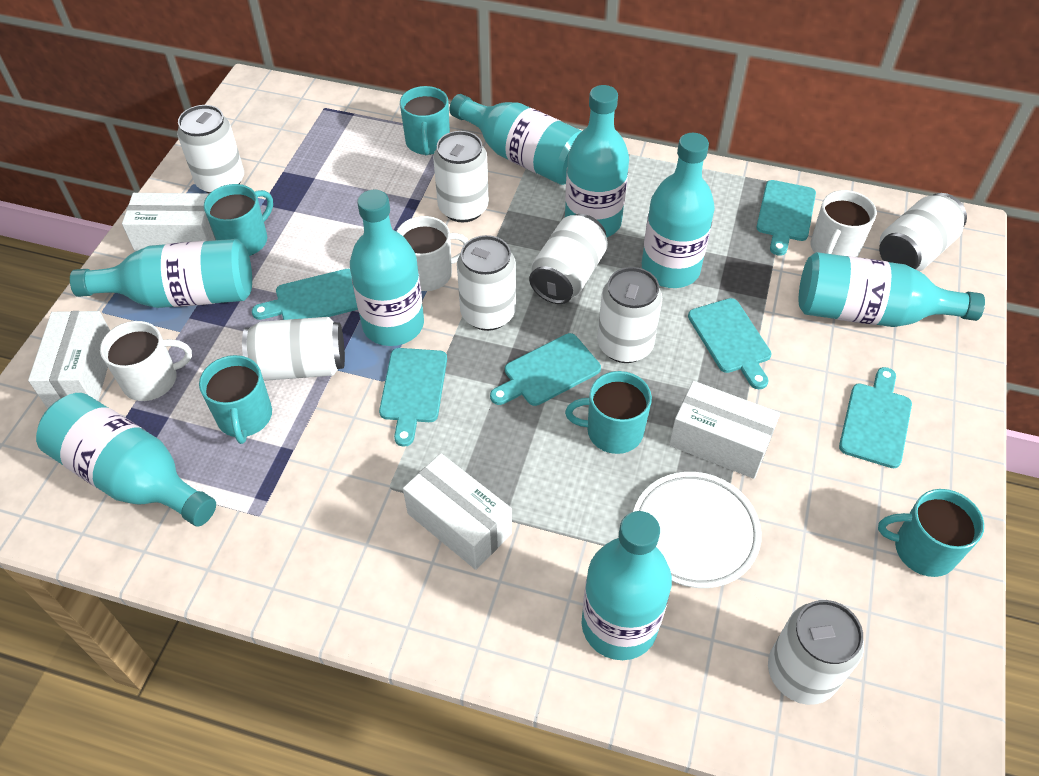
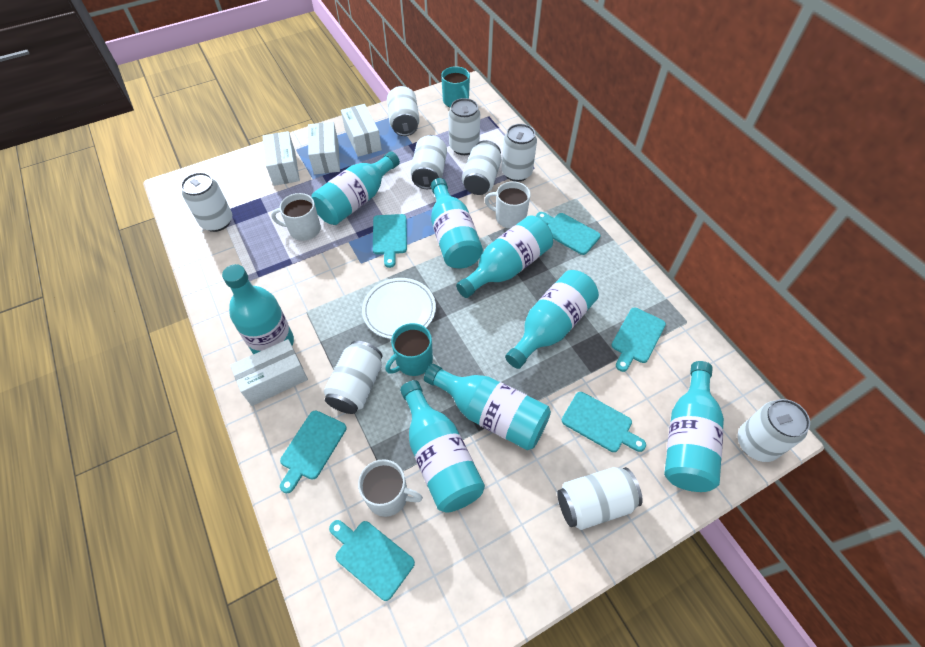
turquoise mug: [199,355,272,444] [204,184,273,256] [400,86,450,155] [565,371,652,454] [878,489,984,577] = 5 -> [385,323,433,376] [441,66,470,108] = 2
white can: [177,105,244,194] [242,317,345,381] [433,131,489,223] [457,235,516,331] [529,214,608,304] [597,267,662,363] [768,600,864,705] [879,193,967,271] = 8 -> [181,172,232,232] [324,341,383,414] [387,86,420,136] [410,135,447,189] [448,98,480,155] [462,140,502,195] [502,124,537,182] [557,467,643,530] [738,399,810,462] = 9

